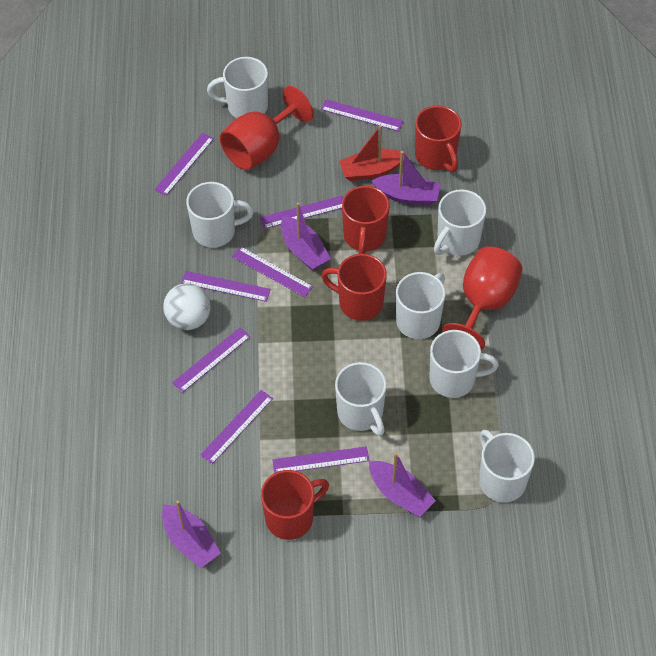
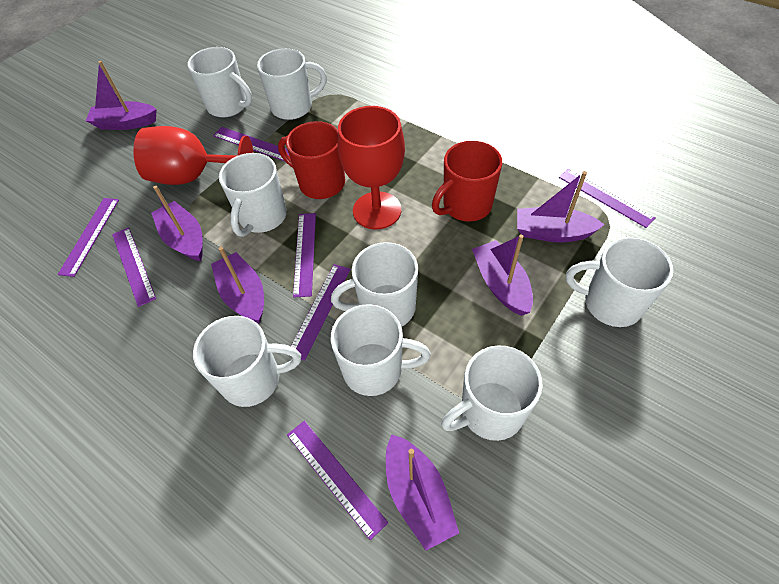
purple boat: [162,500,221,568] [281,202,331,271] [369,452,436,517] [372,151,441,205] = 4 -> [86,61,157,130] [151,186,203,261] [211,247,264,323] [386,434,459,550] [472,234,533,316] [517,171,605,242] = 6
purple ruler: [154,133,214,196] [172,327,250,393] [181,271,271,302] [200,390,273,464] [232,246,313,297] [260,196,343,229] [273,446,369,473] [321,99,403,132] = 8 -> [58,198,119,277] [112,227,156,307] [213,127,289,161] [287,421,388,540] [291,264,351,361] [293,213,316,298] [559,169,655,228] = 7
red boat: [339,125,407,181] = 1 -> none = 0
red mug: [261,470,329,540] [321,254,387,321] [342,186,390,254] [415,105,462,172] = 4 -> [278,121,345,199] [432,141,502,222] = 2
white ball: [163,283,210,330] = 1 -> none = 0
white mug: [186,182,254,248] [207,57,268,118] [335,362,387,436] [396,272,445,339] [429,330,499,398] [434,189,486,256] [479,430,535,503] = 7 -> [187,47,252,117] [193,316,301,407] [219,153,287,237] [257,48,327,120] [331,242,418,327] [331,304,431,396] [441,345,543,441] [566,238,673,327] = 8

